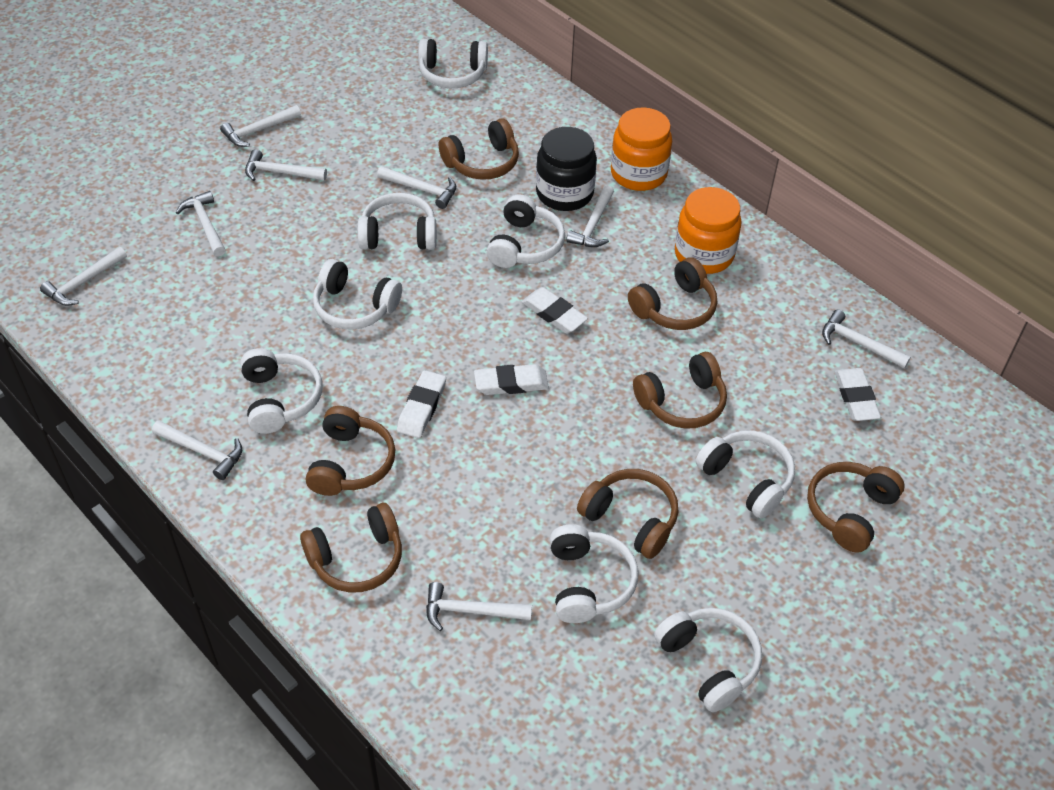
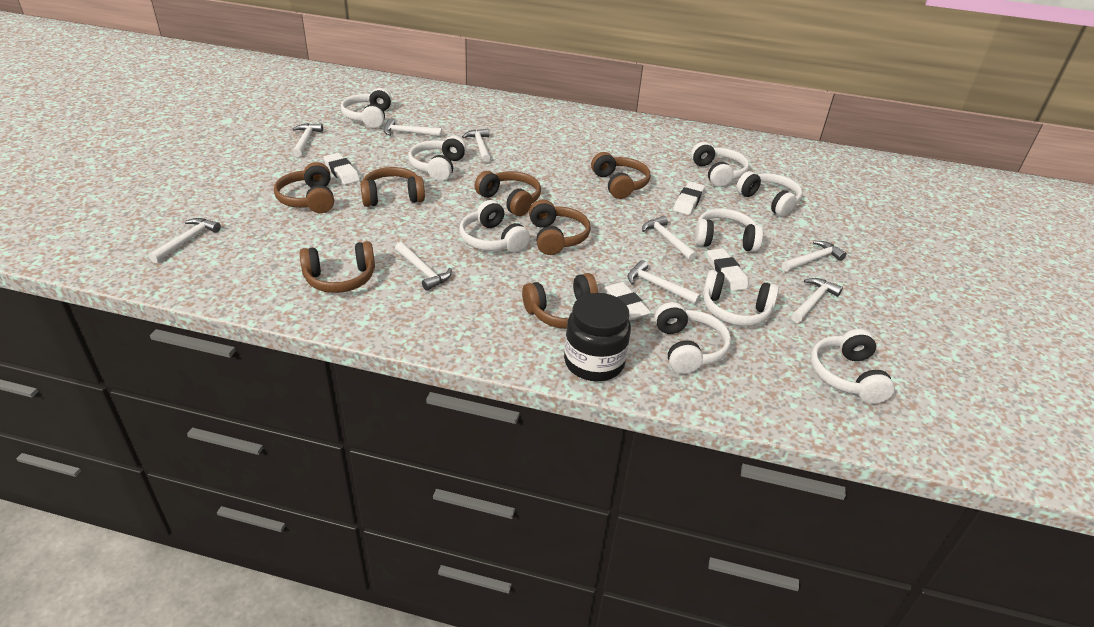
orange jar: [611,107,672,191] [675,187,742,274] = 2 -> none = 0
white headphones: [240,348,322,434] [313,259,402,330] [357,193,437,250] [418,39,488,88] [487,194,565,268] [550,524,638,623] [654,608,762,712] [696,430,795,519] = 8 -> [341,88,392,128] [408,136,467,181] [459,200,530,253] [655,302,731,374] [691,142,749,187] [695,209,763,252] [702,270,779,326] [736,171,802,217] [810,329,895,404] = 9

